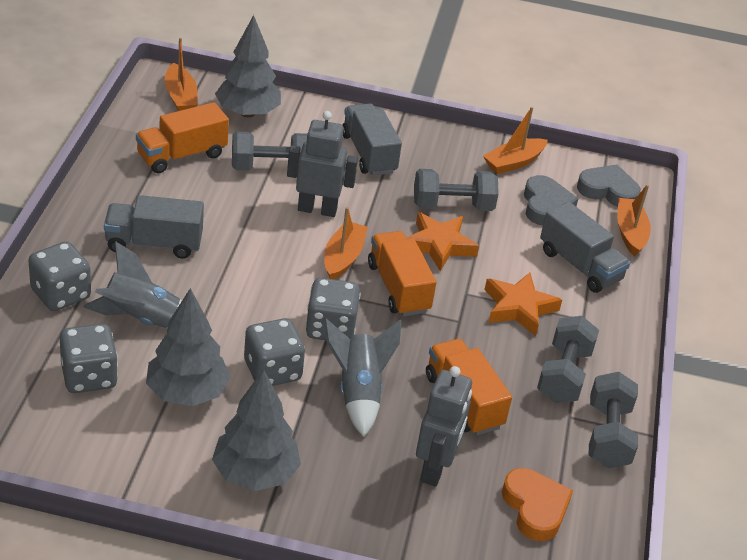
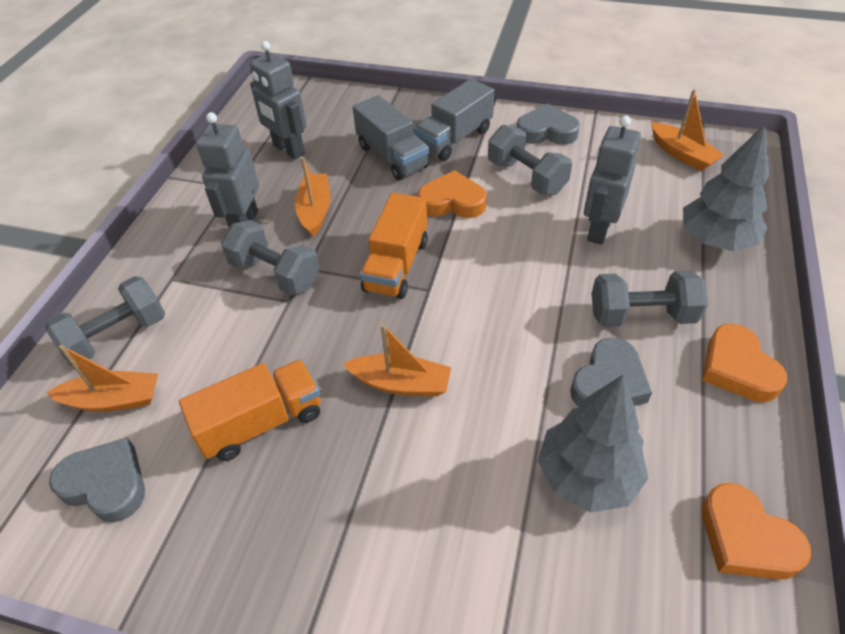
grey dice: [28,241,91,311] [60,324,118,393] [244,318,305,386] [305,278,361,340] = 4 -> none = 0
grey heart: [524,175,579,226] [577,164,641,207] = 2 -> [49,438,145,523] [516,104,580,145] [570,338,652,407] = 3
grey robot: [287,111,358,217] [416,366,472,487] = 2 -> [197,112,259,228] [250,41,307,159] [584,116,641,245] = 3
grey rocket: [83,241,182,328] [323,318,402,437] = 2 -> none = 0
grey tree: [146,288,231,406] [212,369,301,491] [215,15,281,117] = 3 -> [538,375,648,513] [683,124,769,251] = 2
grey truck: [104,195,204,259] [342,103,402,176] [540,202,630,293] = 3 -> [353,95,429,180] [414,79,494,161] = 2
orange heart: [502,468,573,541] = 1 -> [418,170,487,218] [702,323,788,402] [702,483,811,580] = 3
orange star: [406,212,479,271] [484,272,562,336] = 2 -> none = 0
orange truck: [136,102,229,173] [368,231,437,316] [426,339,512,435] = 3 -> [179,359,320,461] [360,193,428,299] = 2

